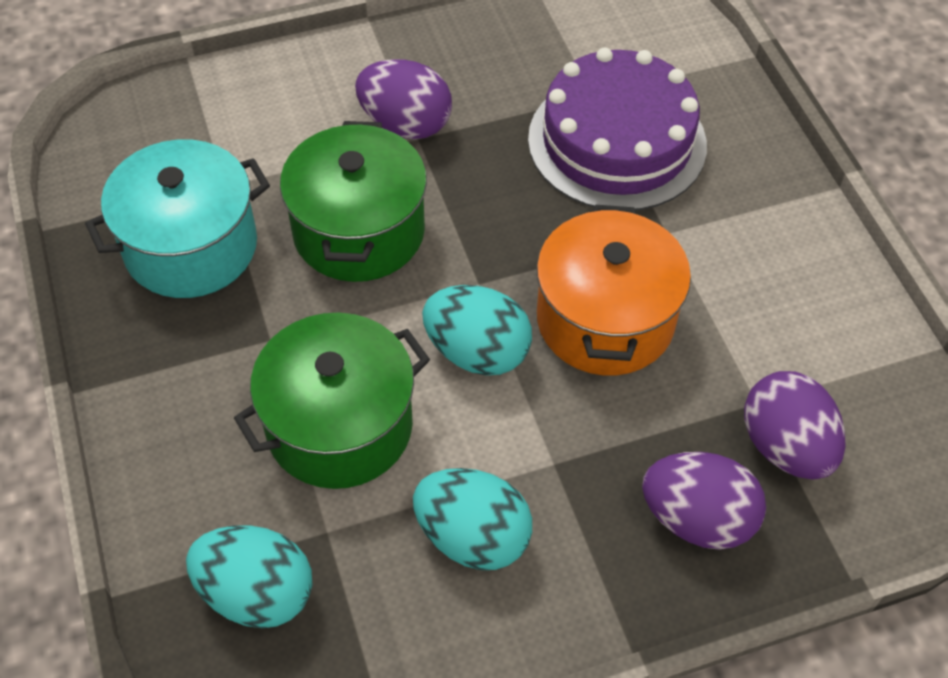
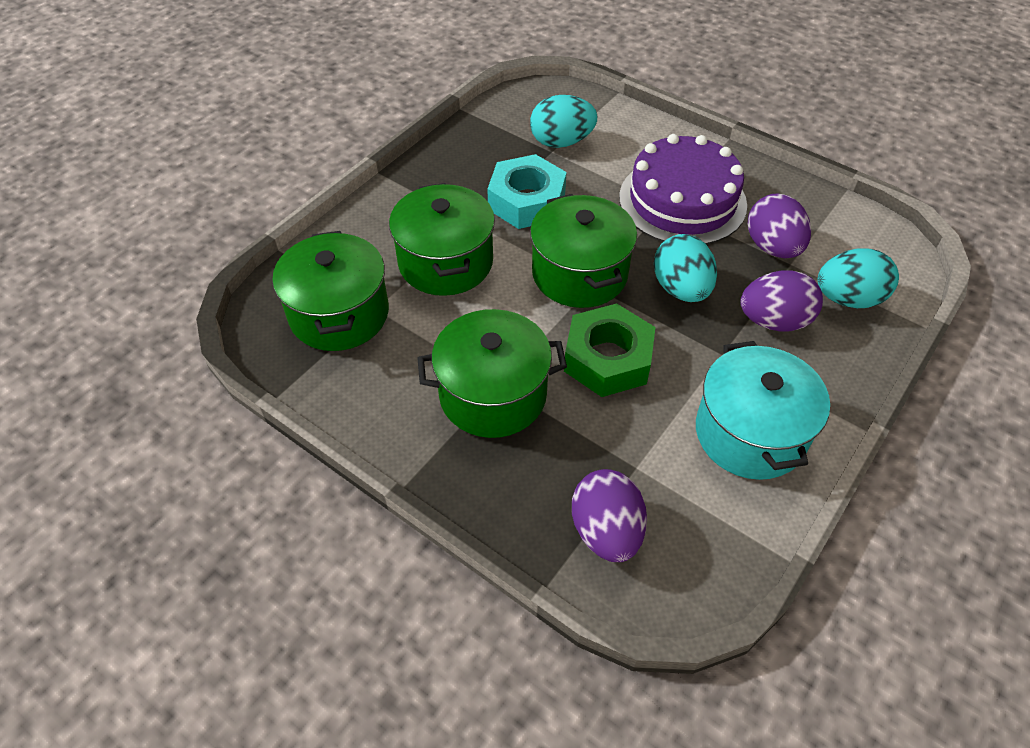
green nut: none = 0 -> [564,303,655,397] = 1
green pot: [234,313,430,489] [280,121,427,282] = 2 -> [272,231,389,351] [389,183,495,296] [417,309,567,438] [530,194,637,308] = 4
orange pot: [536,205,691,376] = 1 -> none = 0
turquoise nut: none = 0 -> [487,154,567,229] = 1

